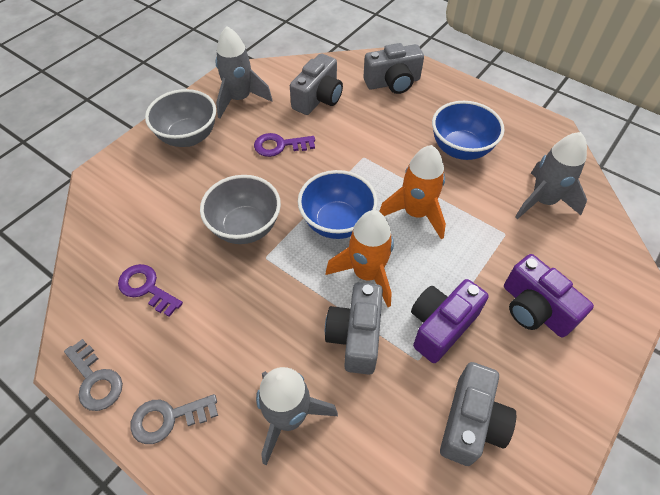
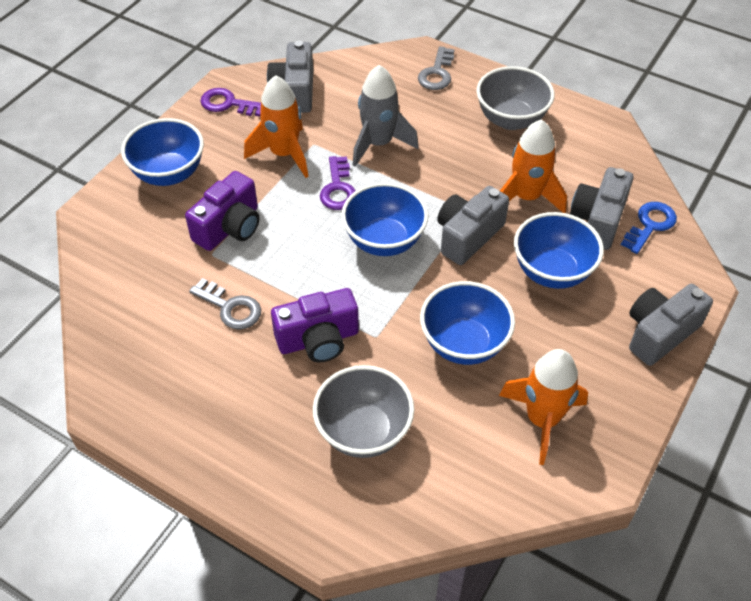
blue bowl: [298,170,378,239] [432,101,505,160] = 2 -> [121,118,204,186] [341,183,428,256] [420,281,515,365] [514,212,604,289] = 4
blue key: none = 0 -> [621,202,677,254] = 1
grey rocket: [215,26,273,118] [256,367,338,465] [515,132,587,219] = 3 -> [353,65,419,167] = 1
orange rocket: [326,210,394,307] [379,145,446,240] = 2 -> [244,75,309,178] [499,349,588,465] [500,119,567,213] = 3

